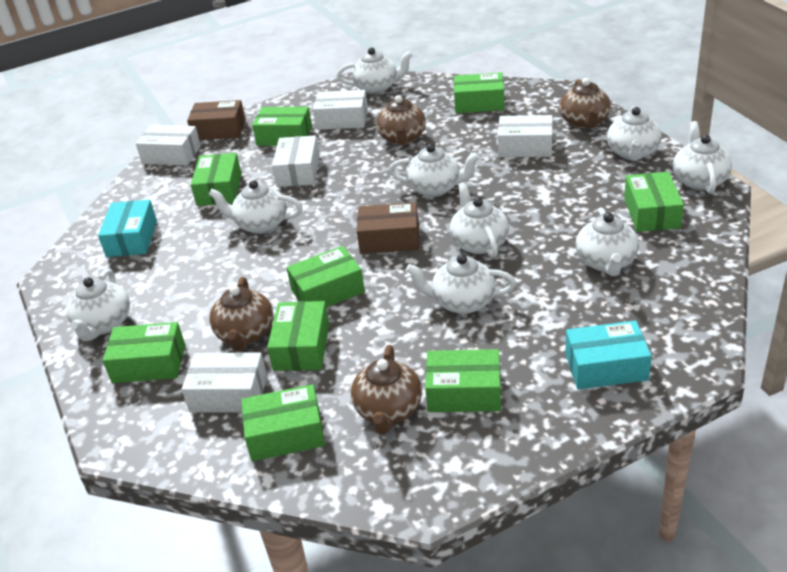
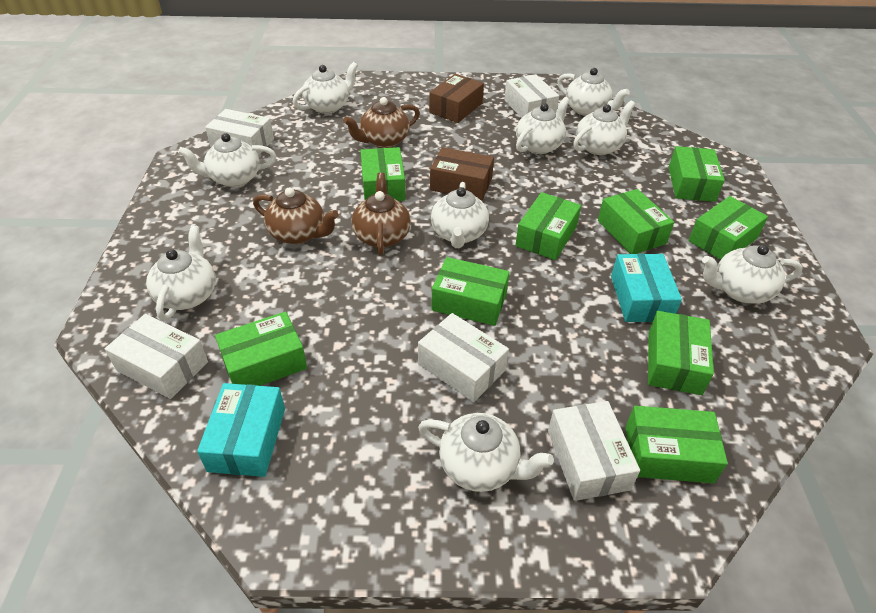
brown teapot: [209,277,274,352] [351,345,422,434] [376,95,426,145] [560,78,611,129] = 4 -> [253,187,339,244] [343,97,420,148] [351,172,411,255] = 3

